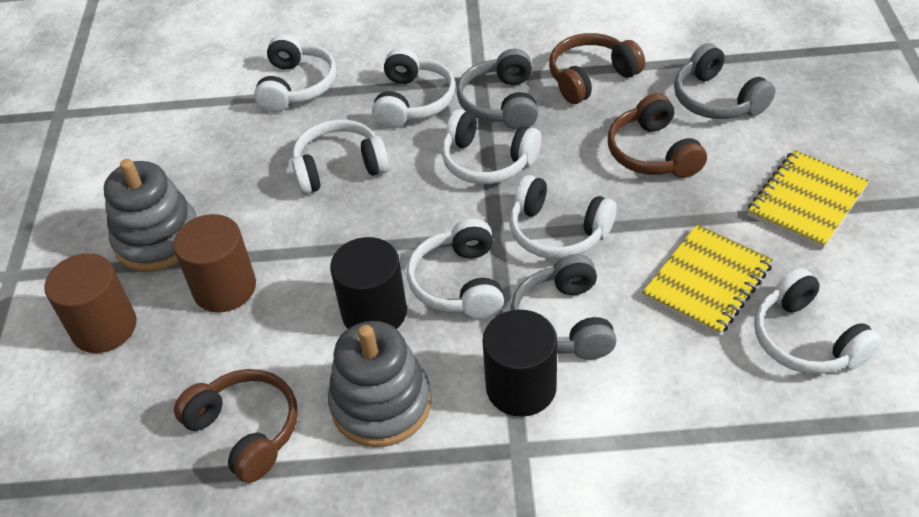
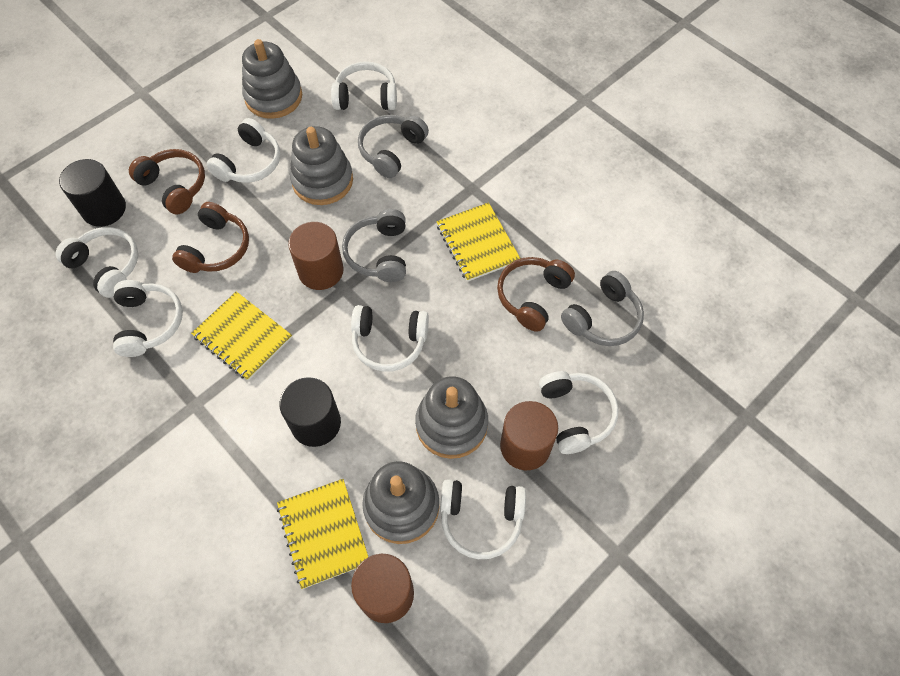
brown cylinder: [44,253,137,353] [173,214,256,313] = 2 -> [288,222,344,290] [351,554,414,623] [500,401,558,470] = 3
grey stacking toy: [104,159,197,272] [328,321,431,447] = 2 -> [242,39,302,119] [290,126,353,205] [362,461,440,544] [415,376,488,459] = 4
yellow notebook: [642,224,773,336] [747,150,869,249] = 2 -> [191,292,292,381] [277,479,368,589] [437,202,521,282] = 3

